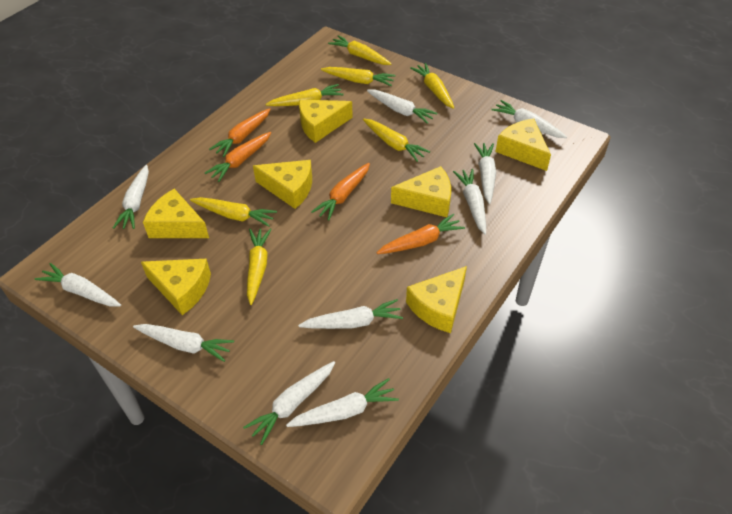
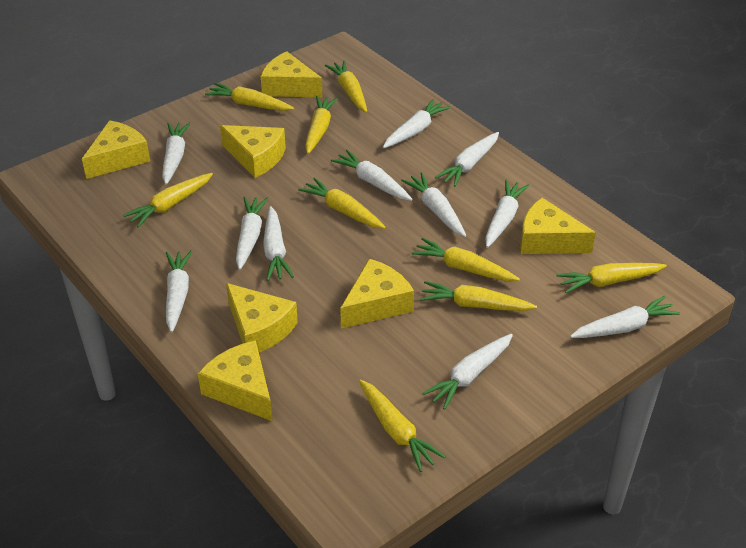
orange carrot: [205,132,271,182] [209,108,271,157] [311,163,370,221] [377,214,465,254] = 4 -> none = 0
white carrot: [35,263,121,306] [113,165,149,229] [133,324,234,362] [243,361,335,445] [286,378,399,427] [298,299,403,329] [367,90,437,124] [453,169,486,235] [474,143,496,204] [491,100,567,138] = 10 -> [162,123,191,185] [166,250,193,332] [236,197,269,270] [263,206,294,281] [331,150,413,201] [383,99,451,148] [401,173,466,237] [422,334,513,410] [435,132,499,187] [485,180,529,248] [570,296,680,338] = 11
yellow carrot: [190,197,277,227] [247,228,272,305] [265,84,344,106] [321,67,396,86] [328,35,391,65] [363,118,430,162] [410,63,454,109] = 7 -> [123,173,213,228] [205,83,294,111] [298,178,385,229] [305,96,338,154] [325,60,367,112] [359,379,446,472] [412,238,520,281] [420,281,537,311] [556,263,667,293] = 9

